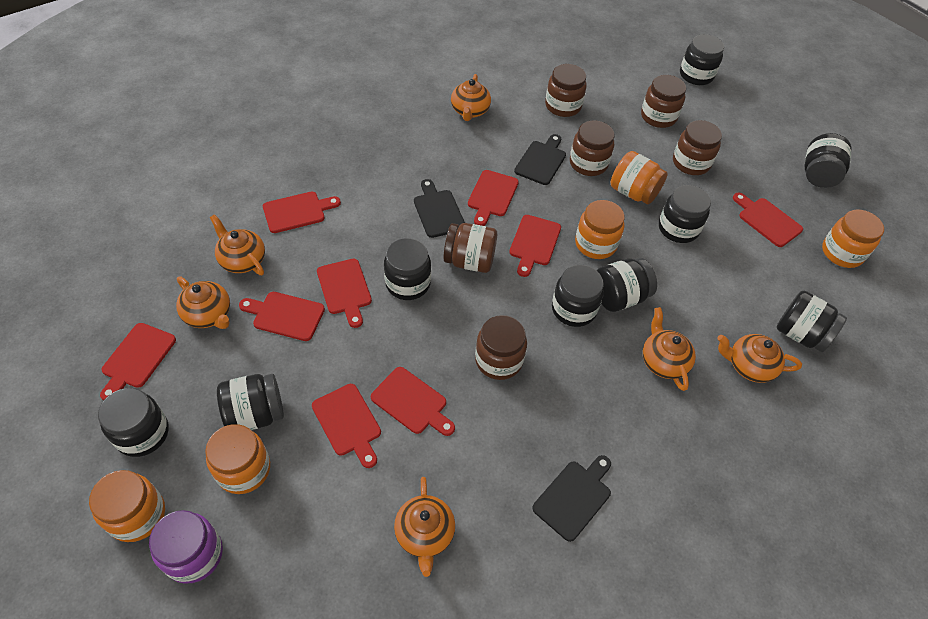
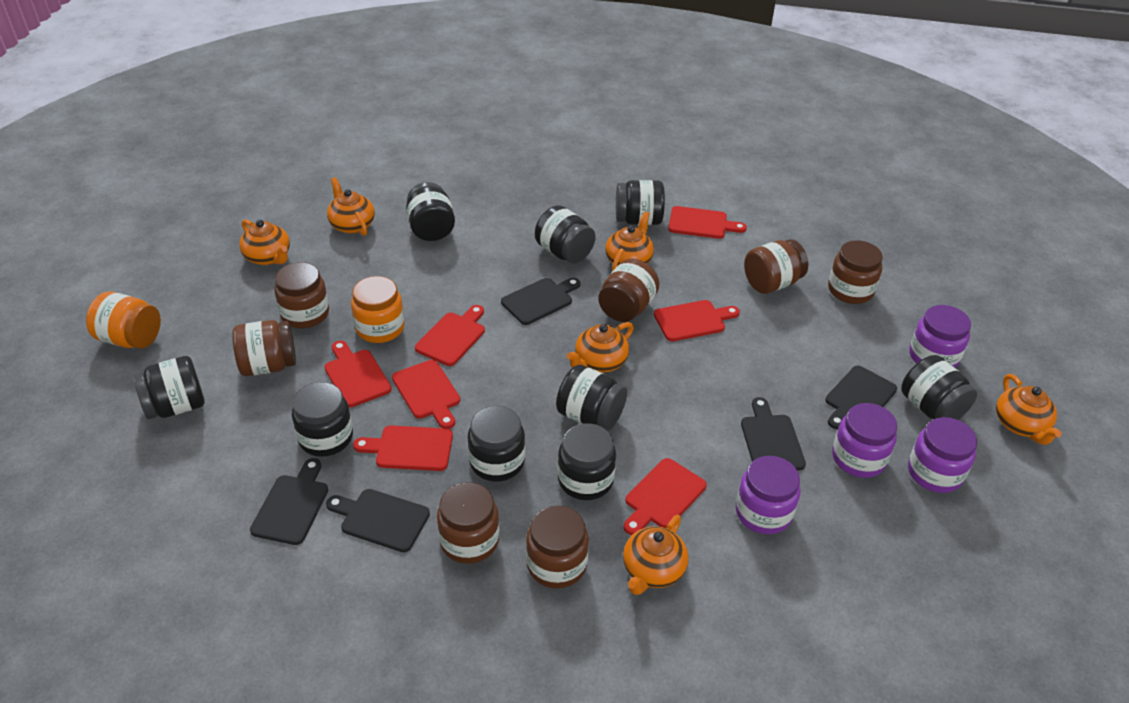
black cutting board: [414,179,465,238] [514,134,566,185] [532,455,611,542] = 3 -> [250,458,328,545] [326,489,430,552] [501,278,580,325] [741,397,806,471] [825,366,897,429] = 5
brown jar: [443,223,497,273] [475,315,527,380] [545,64,587,117] [570,120,614,176] [641,75,686,128] [673,120,722,175] = 6 -> [232,320,296,376] [274,262,329,328] [437,482,499,564] [526,506,589,588] [598,259,659,322] [744,239,808,294] [828,240,883,304] = 7
orange jar: [89,470,165,542] [205,424,270,494] [575,200,625,259] [611,151,668,204] [822,209,884,268] = 5 -> [86,292,161,348] [351,276,404,343] = 2
purple jar: [149,510,223,584] = 1 -> [736,456,801,534] [832,403,897,478] [908,417,977,493] [909,305,971,368] = 4
red cutting board: [100,323,176,400] [239,292,325,341] [263,192,341,233] [312,384,381,468] [317,259,372,328] [371,367,455,436] [468,170,519,226] [509,215,561,277] [733,193,803,247] = 9 -> [324,341,392,408] [353,425,453,471] [392,360,460,429] [415,305,485,366] [624,458,707,535] [654,300,740,341] [668,206,747,239] = 7

